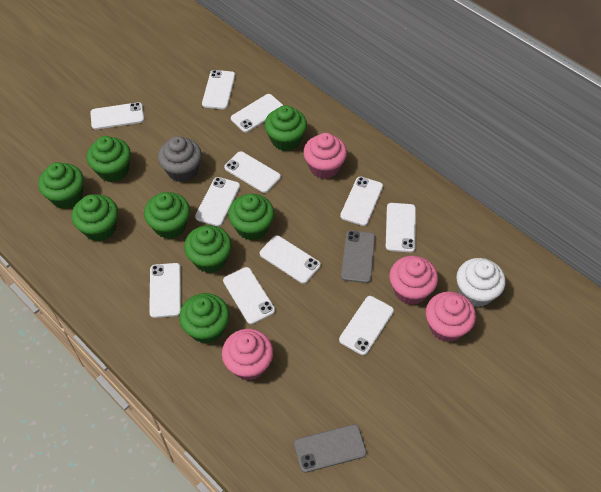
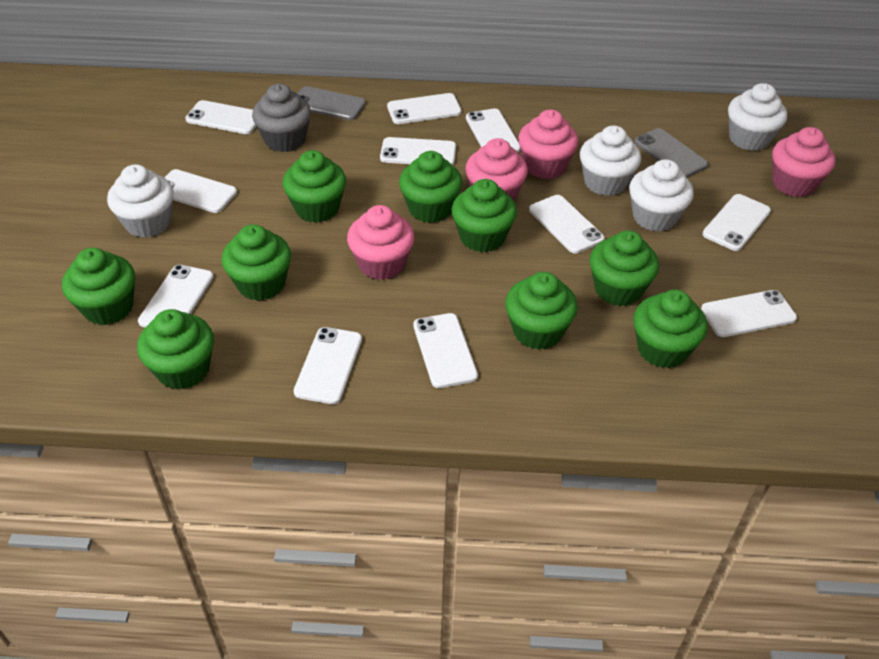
green cupcake: [38,162,84,209] [72,194,118,241] [87,136,131,182] [144,192,190,239] [179,293,229,344] [184,225,232,273] [228,194,274,240] [265,105,307,151] = 8 -> [62,248,135,325] [137,309,214,390] [221,224,291,301] [283,150,346,223] [399,151,463,223] [451,179,517,252] [505,272,578,350] [590,230,659,306] [633,290,707,368] = 9
white cupcake: [456,258,506,307] = 1 -> [107,164,174,238] [580,126,641,196] [629,159,694,232] [728,83,787,151] = 4

